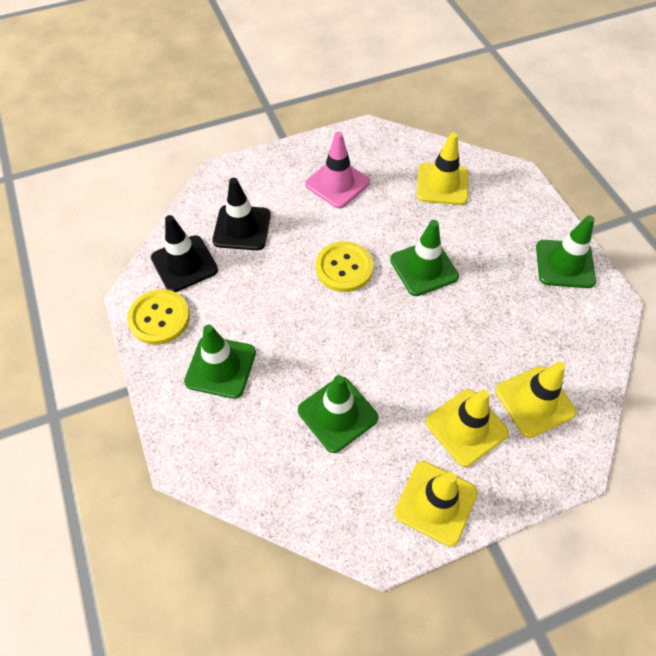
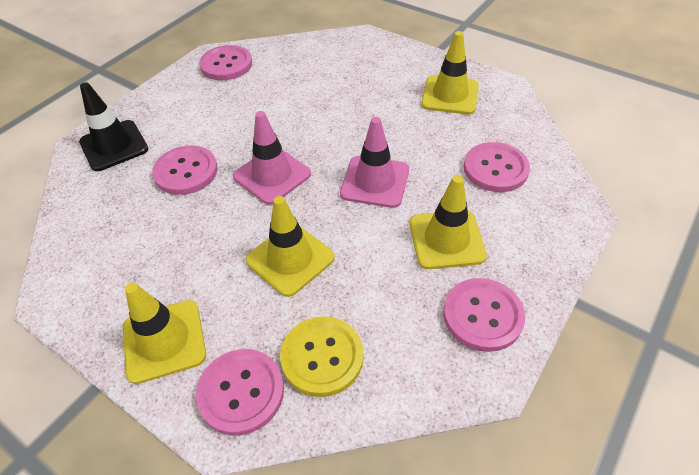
black traffic cone: [151,215,218,292] [212,178,271,250] = 2 -> [79,82,148,171] = 1
green traffic cone: [184,325,256,399] [298,375,378,453] [390,220,459,296] [536,215,596,288] = 4 -> none = 0
pink button: none = 0 -> [152,145,218,195] [196,349,284,435] [199,45,252,80] [443,278,525,352] [464,142,530,192] = 5
pink traffic cone: [305,132,370,208] = 1 -> [233,111,311,205] [340,117,409,208] = 2
yellow button: [127,289,190,345] [316,241,373,292] = 2 -> [280,316,364,397] = 1

